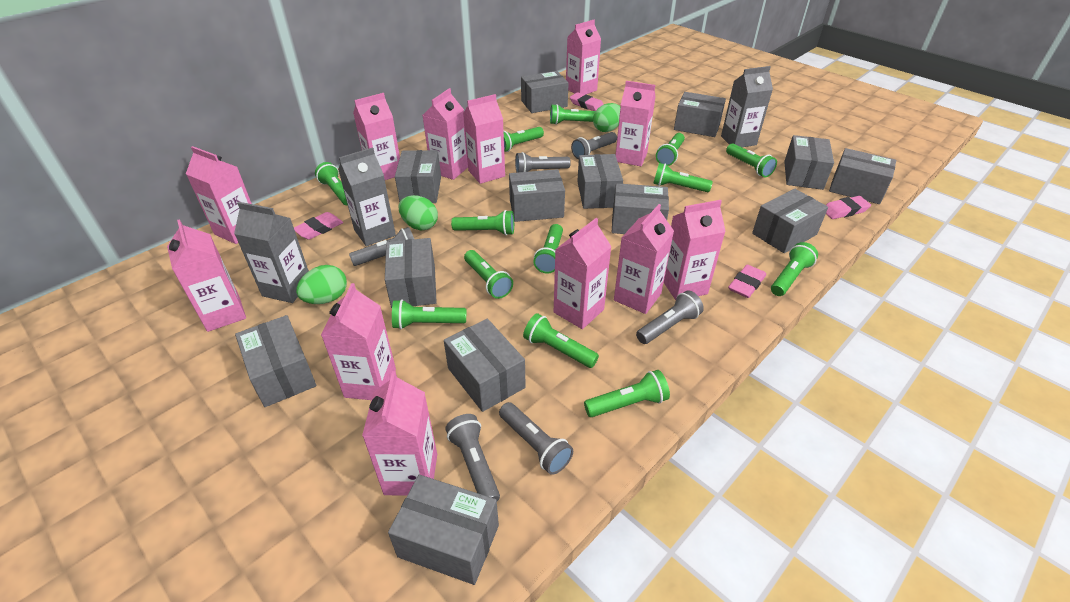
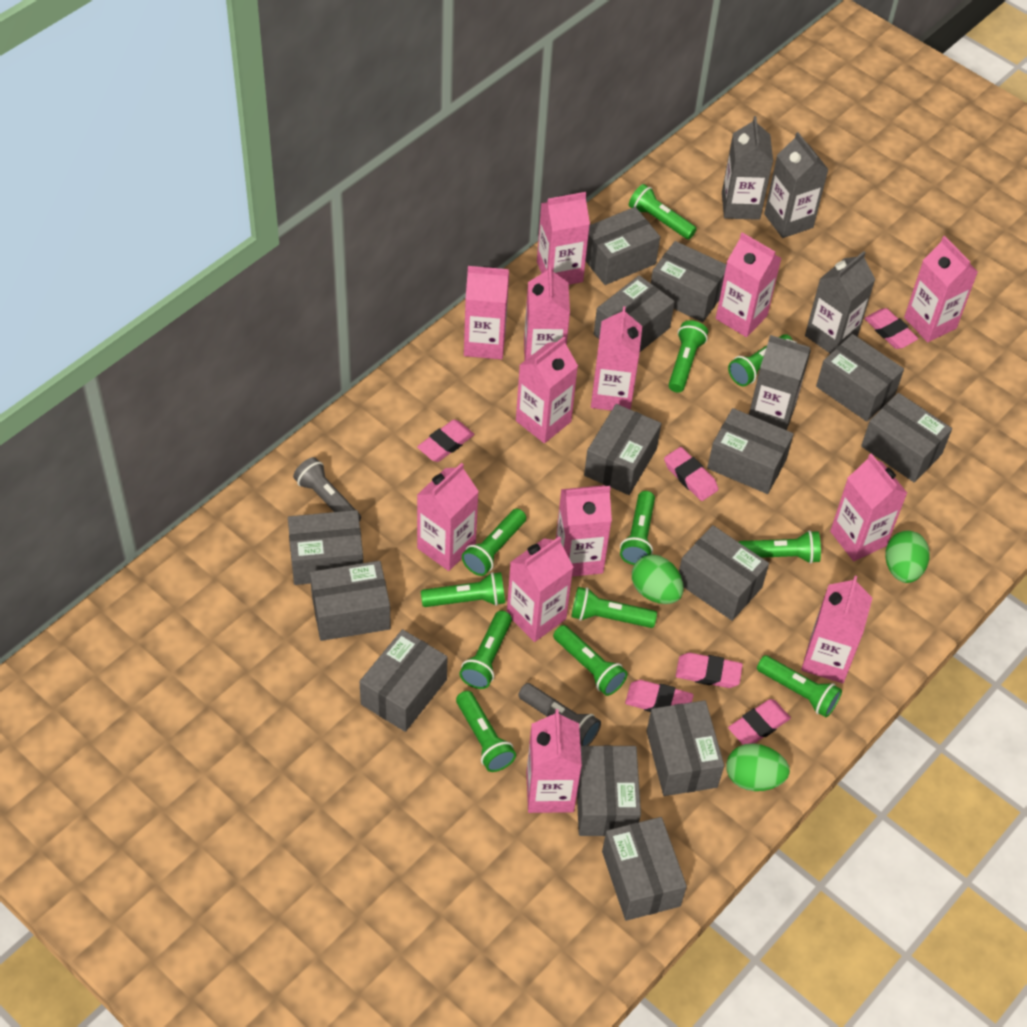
green flashlight: [315,162,348,206] [392,299,467,329] [451,210,514,235] [464,250,513,299] [504,127,544,152] [523,313,599,368] [533,224,563,273] [550,104,595,125] [584,370,670,417] [653,163,713,192] [656,133,685,166] [726,143,777,177] [771,242,818,296] = 13 -> [421,572,505,607] [456,691,516,772] [459,611,512,689] [462,509,526,576] [553,625,628,696] [571,587,657,628] [620,491,655,565] [629,184,697,239] [668,320,708,393] [728,334,792,386] [739,530,821,564] [757,655,842,717] = 12
grey box: [235,315,316,407] [385,238,437,308] [388,475,499,585] [395,150,441,203] [444,319,526,412] [509,169,565,222] [521,71,569,113] [577,154,623,209] [612,183,669,234] [674,92,726,137] [752,189,828,253] [784,135,834,190] [829,148,896,204] = 13 -> [288,510,363,585] [310,561,391,641] [360,629,448,732] [577,745,641,836] [584,404,661,495] [586,207,660,285] [594,275,675,353] [602,817,687,921] [646,700,724,796] [651,241,727,322] [679,525,769,621] [707,408,794,494] [816,334,904,422] [861,393,952,483] = 14
grey carton: [234,202,309,303] [338,147,396,246] [721,66,773,147] = 3 -> [722,116,773,220] [749,335,811,430] [764,132,829,238] [805,251,875,354] = 4
grey flashlight: [349,227,414,266] [445,414,500,501] [499,402,573,475] [515,152,571,173] [571,132,617,159] [636,290,704,344] = 6 -> [293,457,361,522] [518,683,601,746] = 2
pink carton: [167,219,246,332] [186,146,252,244] [321,283,396,400] [353,93,400,180] [362,371,437,496] [423,88,468,180] [463,94,505,184] [554,218,612,329] [566,20,601,95] [614,204,674,314] [616,81,656,166] [664,200,726,300] = 12 -> [417,463,479,571] [464,266,509,359] [507,536,574,642] [516,337,578,443] [524,265,570,360] [526,709,582,813] [537,192,590,285] [556,485,612,577] [591,306,642,411] [716,232,782,337] [801,576,872,683] [830,453,907,561] [904,236,978,342] = 13
pink eraser: [294,212,343,240] [570,92,604,111] [728,265,766,298] [826,196,871,219] = 4 -> [417,420,474,462] [625,680,694,712] [664,447,718,501] [676,653,743,688] [728,699,791,745] [865,308,918,349] = 6

